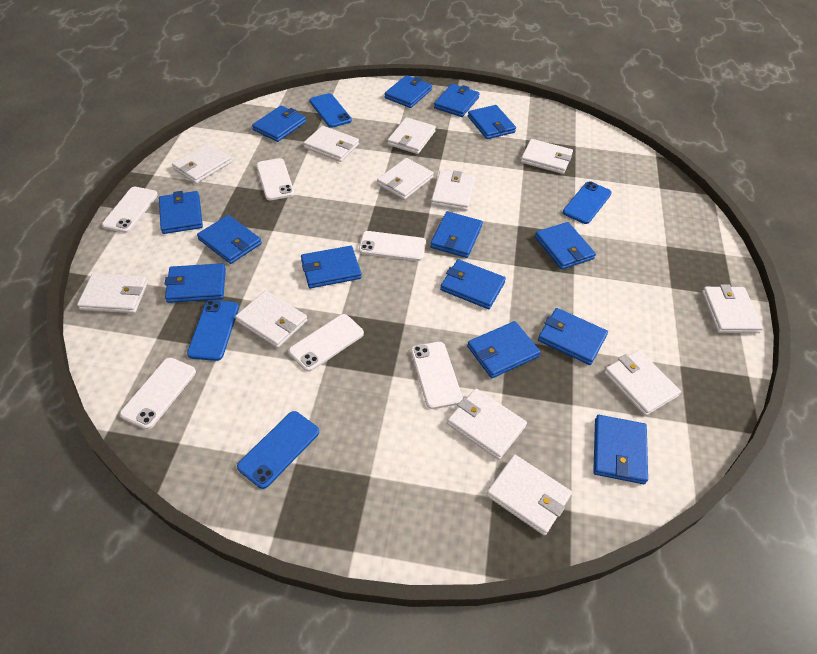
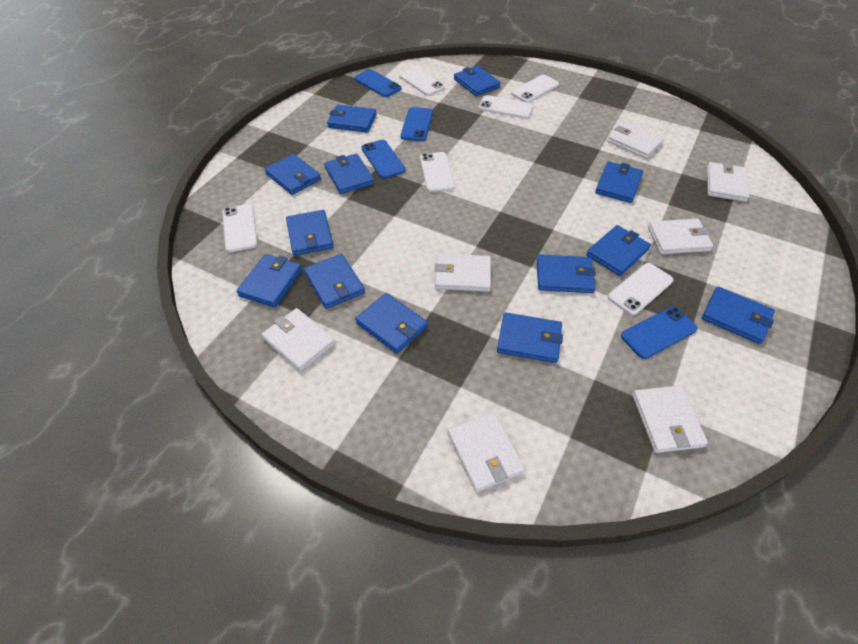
blue wallet: [159,191,203,234] [165,263,226,303] [197,215,262,264] [252,105,306,142] [301,246,362,288] [385,75,432,108] [430,211,483,258] [434,84,480,117] [440,259,506,309] [467,321,541,378] [468,105,516,139] [535,222,596,269] [538,308,608,365] [593,415,648,484] = 14 -> [236,254,302,308] [265,154,321,195] [286,210,333,256] [304,254,365,309] [324,154,374,194] [327,105,377,133] [355,293,428,354] [454,66,501,96] [497,312,563,363] [537,254,596,293] [586,225,651,276] [595,161,643,203] [702,287,775,344] = 13
white wallet: [77,273,148,313] [172,143,232,184] [235,290,307,348] [303,126,359,162] [377,158,434,200] [387,117,436,154] [431,171,475,211] [447,388,527,460] [486,455,572,535] [521,139,573,174] [604,350,681,416] [702,284,763,333] = 12 -> [262,308,336,371] [435,254,491,292] [448,412,525,492] [608,122,664,159] [632,385,708,453] [648,219,713,254] [707,162,750,202] = 7

